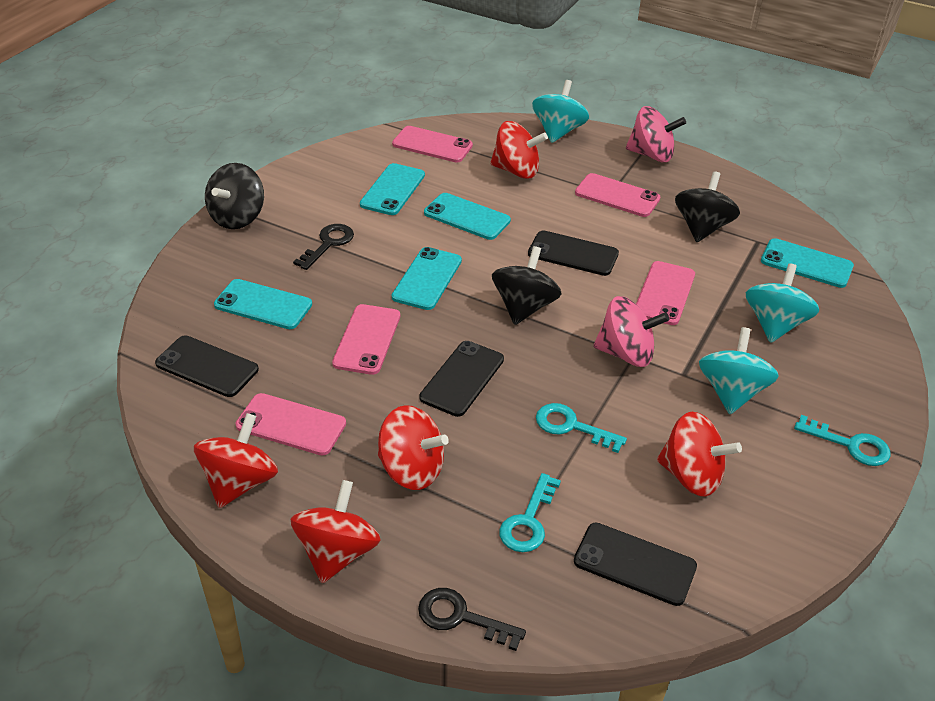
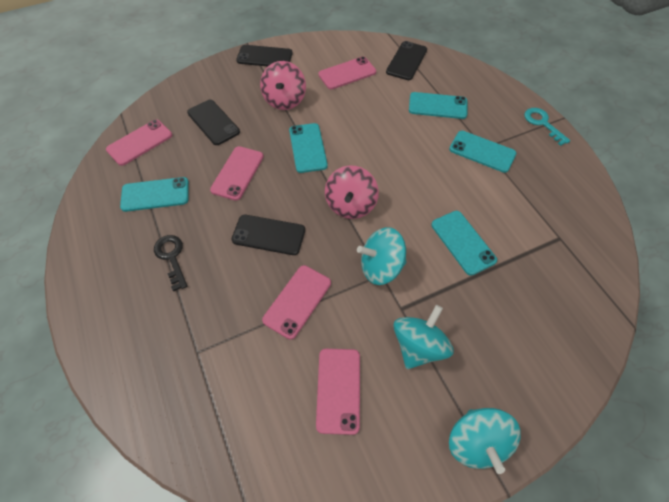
black key: [293,224,354,270] [418,588,526,651] = 2 -> [154,235,187,291] = 1
black spinning top: [205,163,264,229] [492,246,561,325] [675,171,740,242] = 3 -> none = 0
red spinning top: [194,413,278,508] [291,480,381,583] [378,405,449,490] [490,121,548,179] [657,412,742,496] = 5 -> none = 0
turquoise key: [499,473,561,552] [536,403,627,453] [794,415,891,466] = 3 -> [524,108,571,146] = 1

